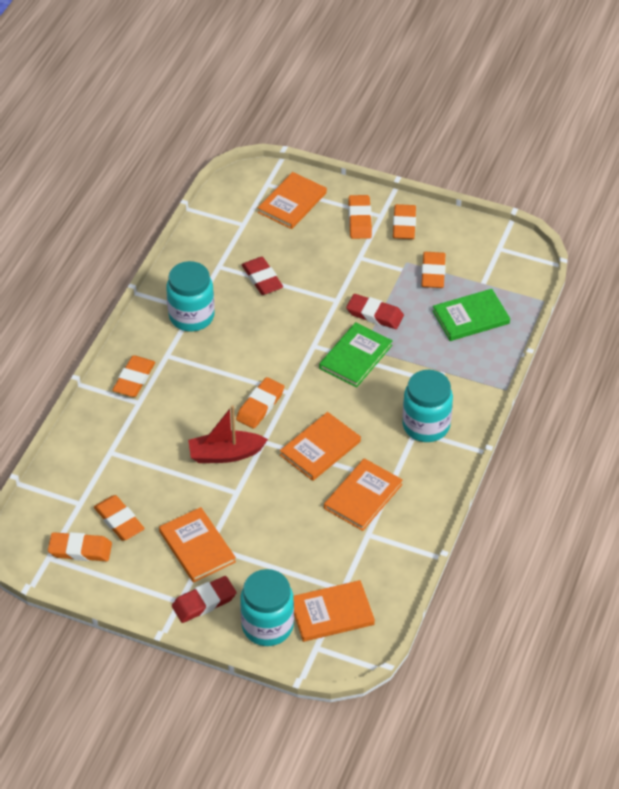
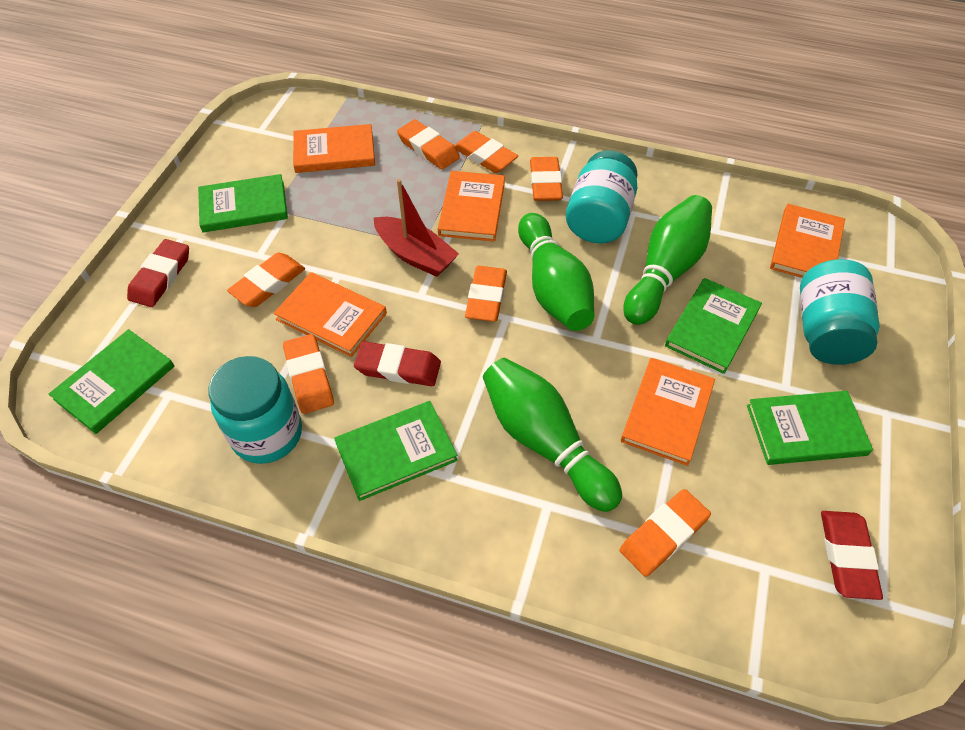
green book: [319,322,393,388] [432,289,510,341] = 2 -> [49,329,174,434] [198,174,288,232] [334,401,458,501] [665,278,762,374] [747,391,873,465] = 5
green bowling pin: none = 0 -> [483,358,622,512] [518,213,594,331] [623,195,712,325] = 3

